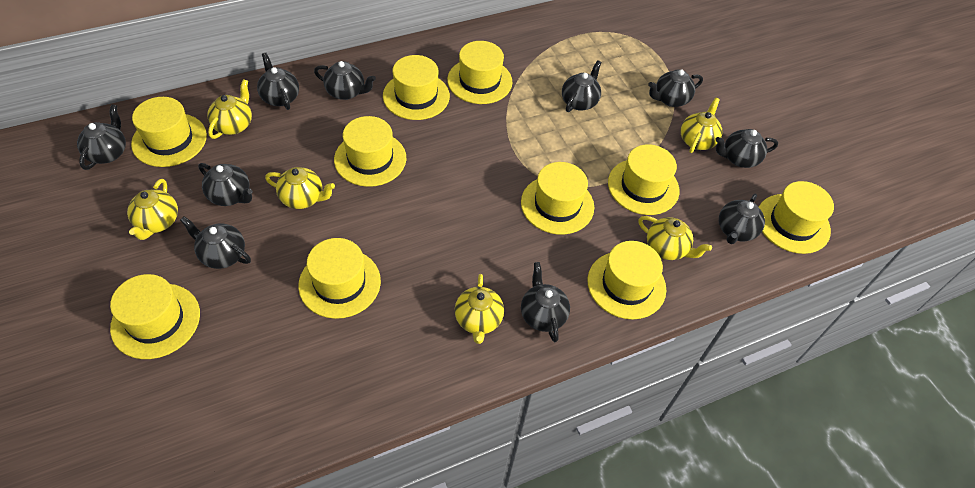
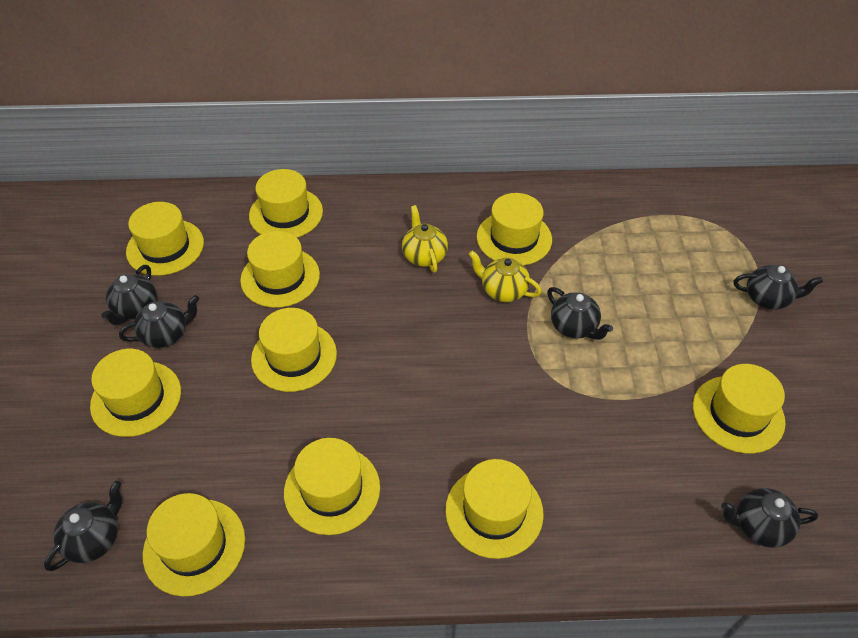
black teapot: [77,104,126,170] [180,216,251,269] [198,163,253,206] [257,53,299,110] [314,61,376,100] [521,262,570,342] [562,60,602,112] [648,69,703,107] [715,129,778,168] [719,194,765,244] = 10 -> [44,481,122,571] [101,265,157,325] [119,295,199,348] [547,287,613,340] [721,488,818,548] [734,265,823,310] = 6
yellow teapot: [127,179,178,240] [207,79,252,139] [265,167,335,209] [455,274,504,344] [638,216,712,260] [681,98,722,153] = 6 -> [402,205,448,273] [469,250,541,302] = 2

